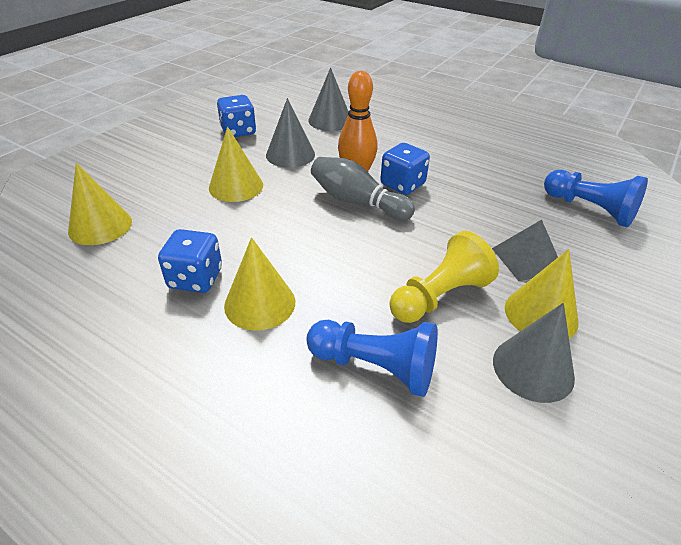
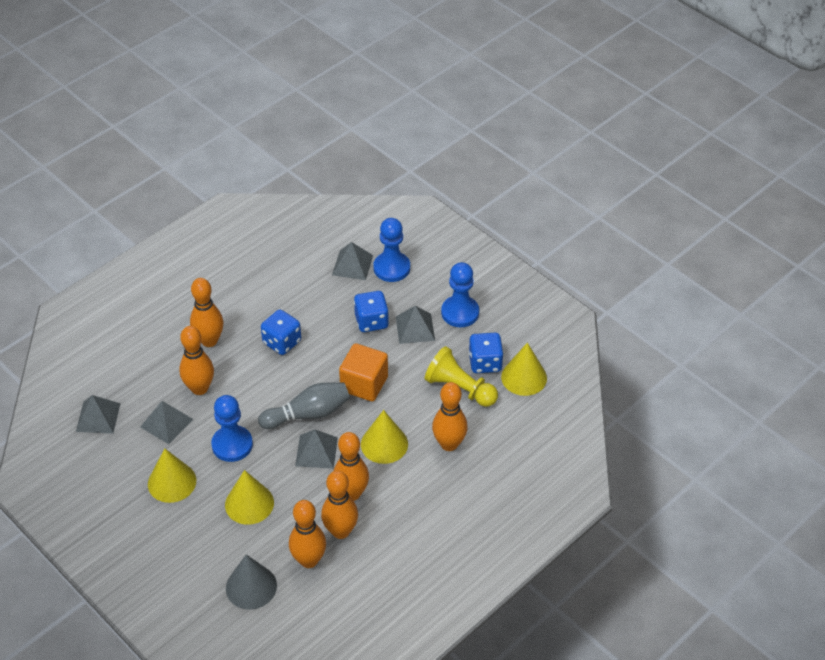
blue pawn: [306,320,438,397] [544,170,648,227] = 2 -> [211,395,253,462] [374,218,410,282] [441,262,479,327] = 3
grey cone: [266,98,315,168] [308,68,348,131] [493,303,575,403] = 3 -> [226,554,277,610] = 1
grey pyramid: [492,220,558,281] = 1 -> [76,395,121,434] [140,401,193,444] [295,429,338,469] [332,242,373,280] [396,306,435,344] = 5
orange bowling pin: [338,71,377,172] = 1 -> [179,326,214,395] [190,278,224,347] [289,500,326,568] [321,470,358,539] [334,432,369,501] [432,382,468,451] = 6
orange cube: none = 0 -> [339,343,388,401] = 1

